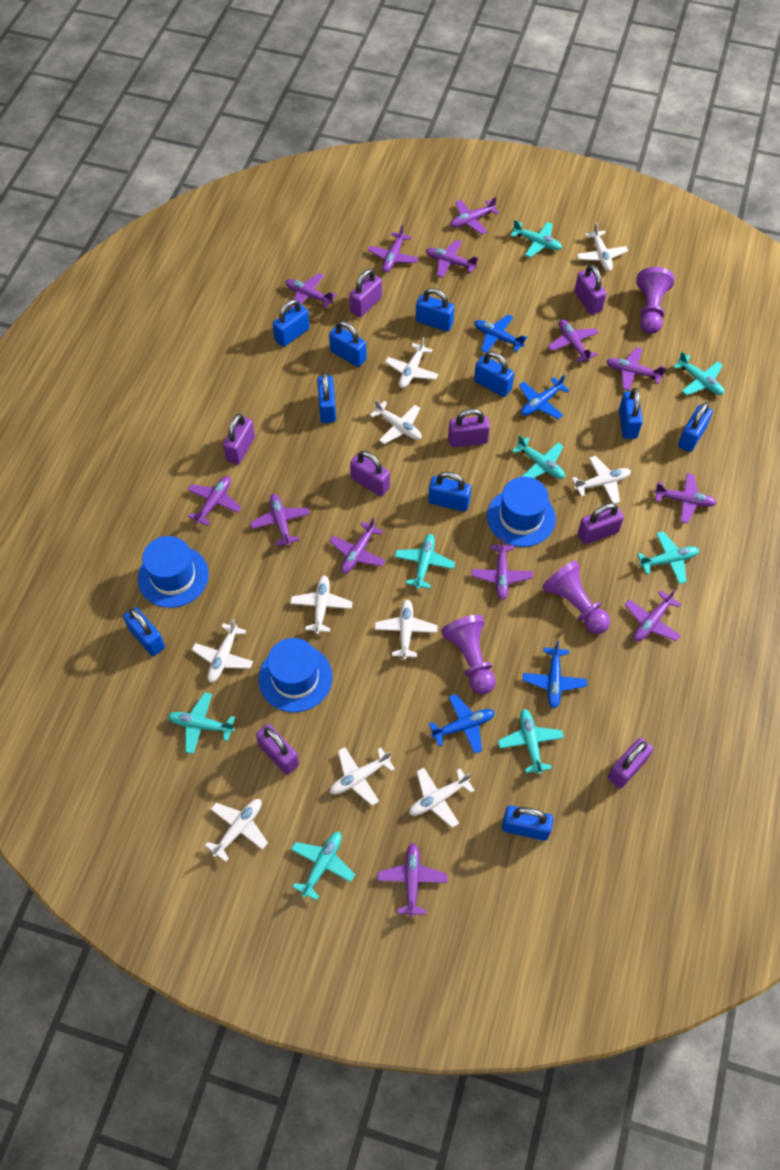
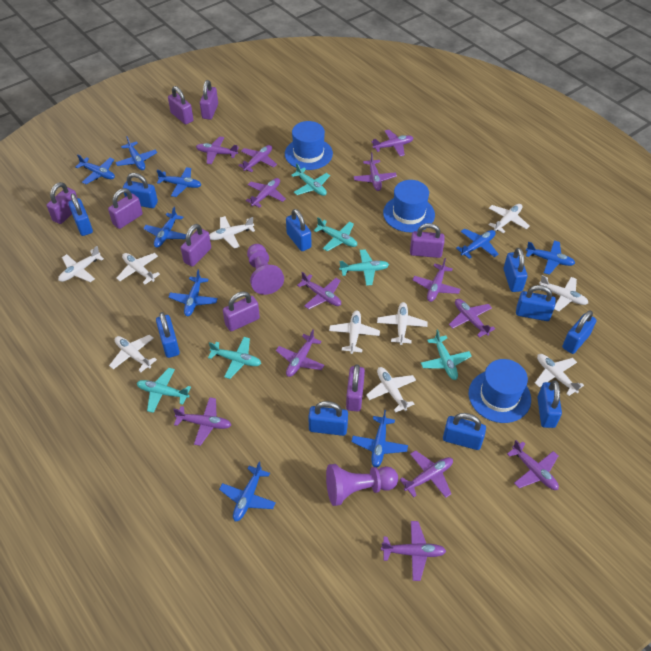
blue plane: [429,694,495,754] [474,315,527,353] [519,375,570,419] [523,641,587,709] = 4 -> [75,154,115,184] [115,136,157,170] [143,207,186,248] [157,167,201,197] [168,270,218,316] [219,462,276,521] [351,410,408,467] [456,228,499,259] [526,241,575,275] = 9
purple pawn: [441,615,496,694] [542,561,610,634] [636,267,674,334] = 3 -> [247,244,284,295] [326,464,398,506] = 2
turquoise plane: [168,692,235,754] [291,832,355,900] [395,534,455,589] [498,709,564,774] [510,219,562,258] [512,435,565,479] [638,531,699,584] [673,352,724,395] = 8 -> [137,368,191,413] [208,337,261,379] [291,163,330,196] [314,217,357,251] [339,249,389,286] [421,330,472,380] = 6

